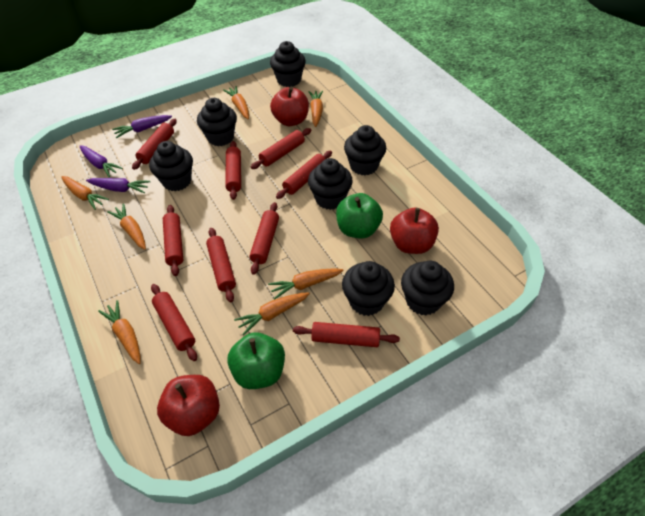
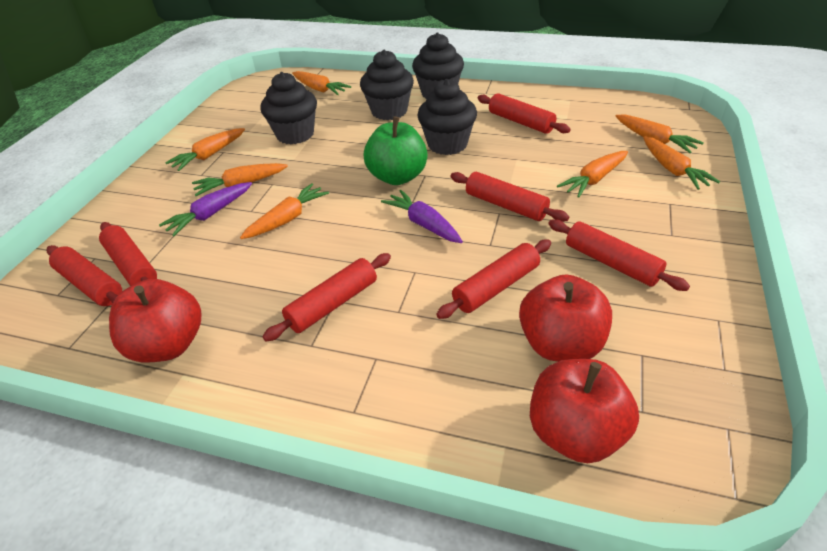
black cupcake: [149,141,193,191] [197,98,237,146] [270,41,306,87] [308,158,353,210] [342,261,395,316] [344,125,386,175] [401,261,454,315] = 7 -> [260,72,317,144] [360,50,414,120] [412,33,464,99] [417,79,477,155] = 4
green apple: [227,332,285,389] [336,193,383,239] = 2 -> [364,116,428,185] = 1
purple carrot: [80,145,123,178] [86,178,150,193] [112,115,172,138] = 3 -> [159,182,252,236] [381,190,463,243] = 2
red rolling pin: [132,119,177,170] [151,284,197,361] [163,205,183,276] [206,228,236,302] [225,141,241,200] [249,202,279,275] [251,128,311,169] [276,151,332,199] [293,322,400,347] = 9 -> [47,245,122,306] [99,222,157,286] [262,253,391,341] [436,239,551,319] [450,172,569,222] [478,93,571,134] [549,219,690,291] = 7

